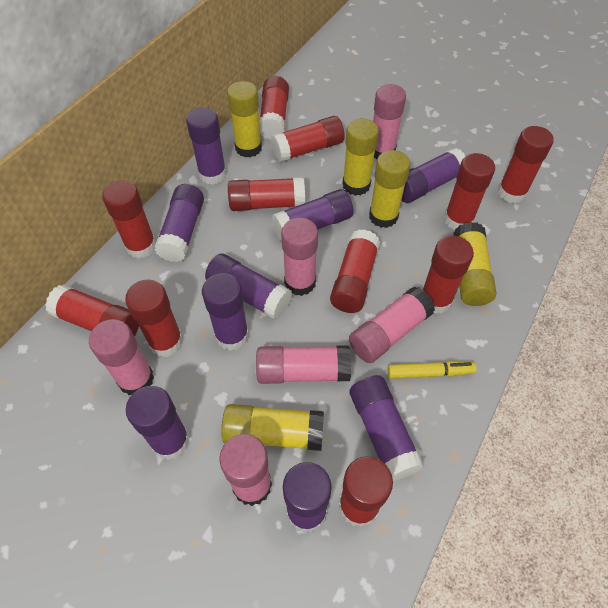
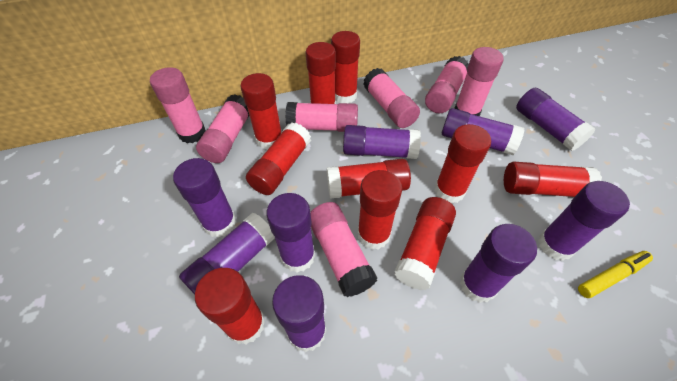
pink glue stick: [89,319,154,395] [219,434,272,506] [256,345,351,384] [281,218,318,296] [349,286,435,363] [373,84,406,159] = 6 -> [150,67,206,143] [196,94,249,163] [286,102,358,132] [310,202,377,297] [363,68,420,128] [425,56,469,113] [454,47,504,116] = 7
red glue stick: [45,284,139,337] [102,180,156,259] [125,280,183,357] [228,177,305,211] [259,76,289,140] [271,116,345,162] [330,229,380,313] [339,456,393,527] [422,236,474,314] [444,153,495,230] [498,126,554,204] = 11 -> [195,268,265,345] [240,73,282,150] [246,122,311,195] [305,42,336,104] [327,159,411,199] [331,31,360,103] [357,170,402,250] [394,197,456,290] [434,124,491,203] [504,162,602,197] = 10
yellow glue stick: [221,404,324,451] [227,81,262,158] [343,118,379,196] [369,150,410,228] [453,222,496,306] = 5 -> none = 0

